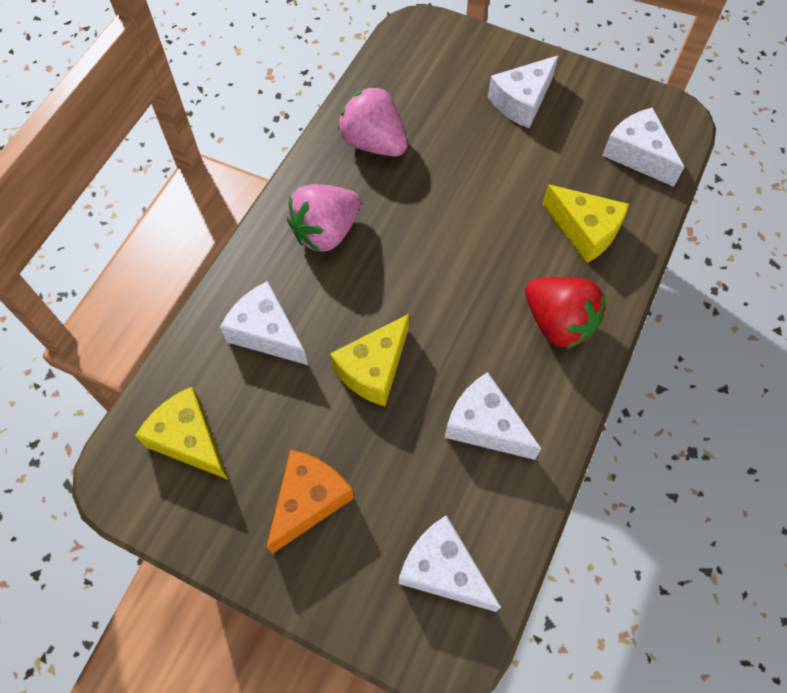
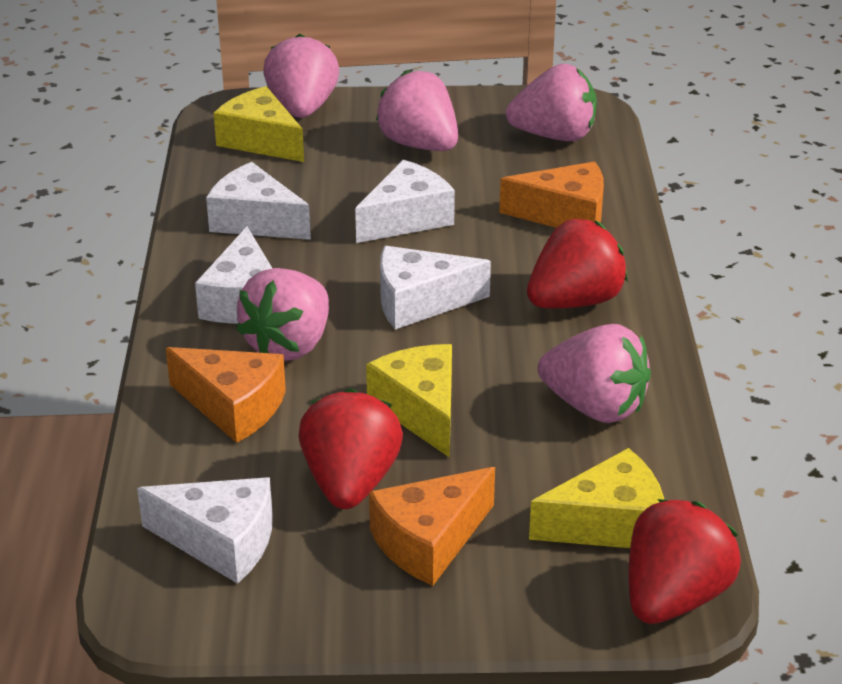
orange cheese: [267,450,354,554] = 1 -> [166,347,286,443] [369,467,495,586] [499,162,604,228] = 3
pink strawberry: [287,184,361,252] [338,86,407,157] = 2 -> [236,268,329,361] [263,34,339,118] [376,70,458,151] [506,64,597,141] [538,324,651,423] = 5
red strawberry: [525,277,605,349] = 1 -> [299,389,403,509] [527,219,628,308] [629,499,741,624] = 3

